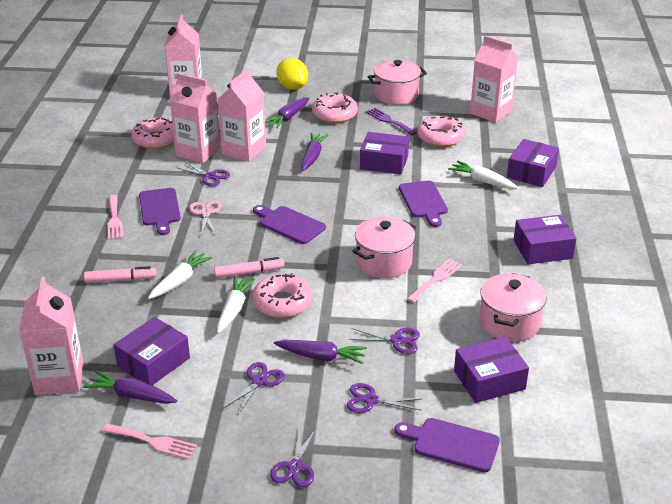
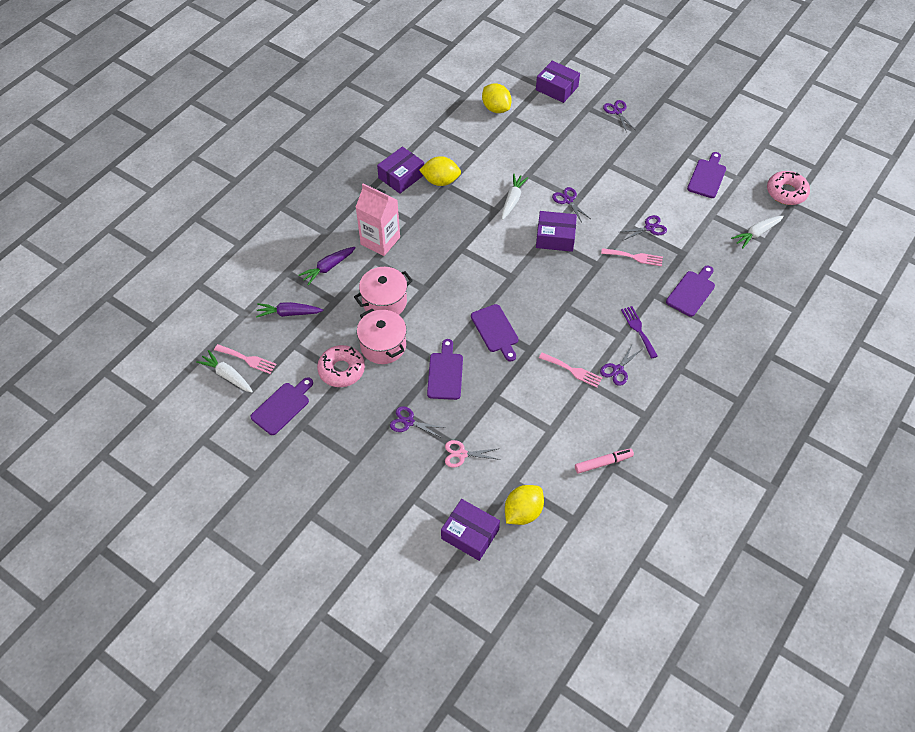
pink carton: [19,277,83,395] [165,14,202,98] [170,73,221,163] [218,69,266,162] [470,36,518,123] = 5 -> [355,183,400,256] = 1
pink donut: [131,117,174,149] [252,274,312,318] [312,92,358,123] [417,114,465,147] = 4 -> [317,345,365,387] [767,171,810,205] = 2
pink marker: [84,266,156,283] [214,257,284,278] = 2 -> [575,449,634,474] = 1
pink pot: [352,217,416,278] [368,60,427,105] [479,273,547,342] = 3 -> [354,267,413,315] [357,309,407,364] = 2
purple box: [114,317,190,385] [360,132,409,174] [454,337,529,403] [507,139,559,187] [514,215,577,264] = 5 -> [377,147,424,194] [441,499,500,561] [536,61,580,103] [536,211,577,252] = 4
purple carrot: [83,370,177,404] [265,97,309,128] [274,340,367,364] [301,133,328,171] = 4 -> [256,302,323,318] [299,247,356,285] = 2
purple cutting board: [139,188,181,235] [253,205,326,244] [395,418,500,472] [399,180,448,227] = 4 -> [250,377,313,435] [427,339,463,400] [471,304,518,362] [666,266,715,317] [687,152,726,198] = 5
yellow lemon: [276,58,308,90] = 1 -> [419,156,461,186] [482,83,512,113] [505,485,544,525] = 3

